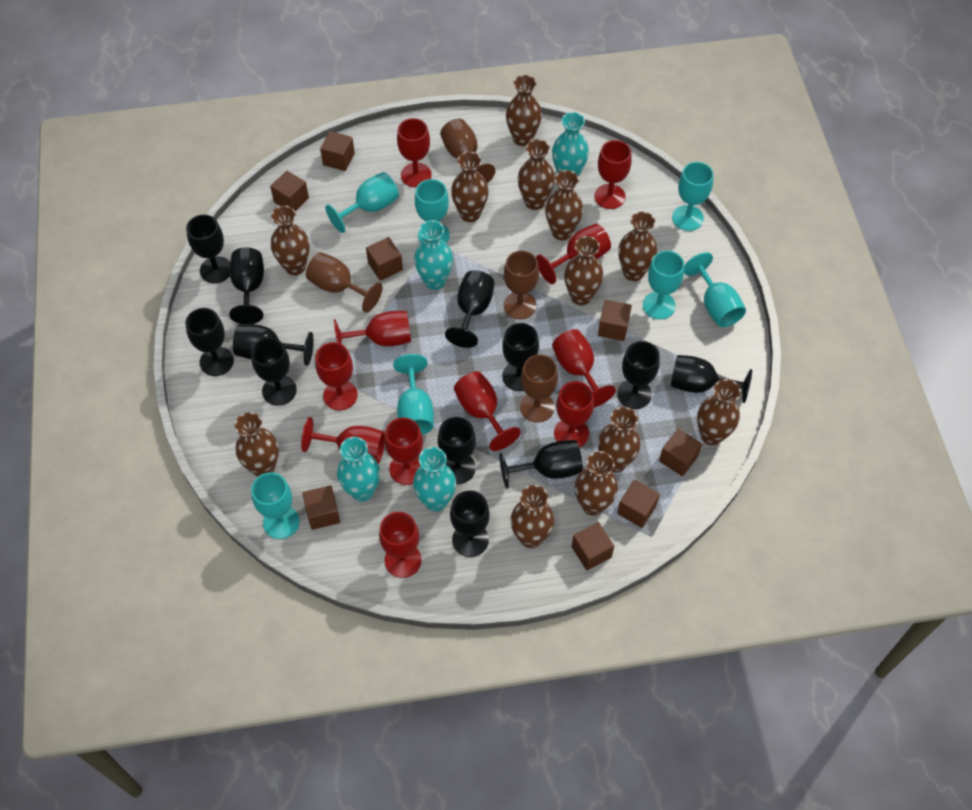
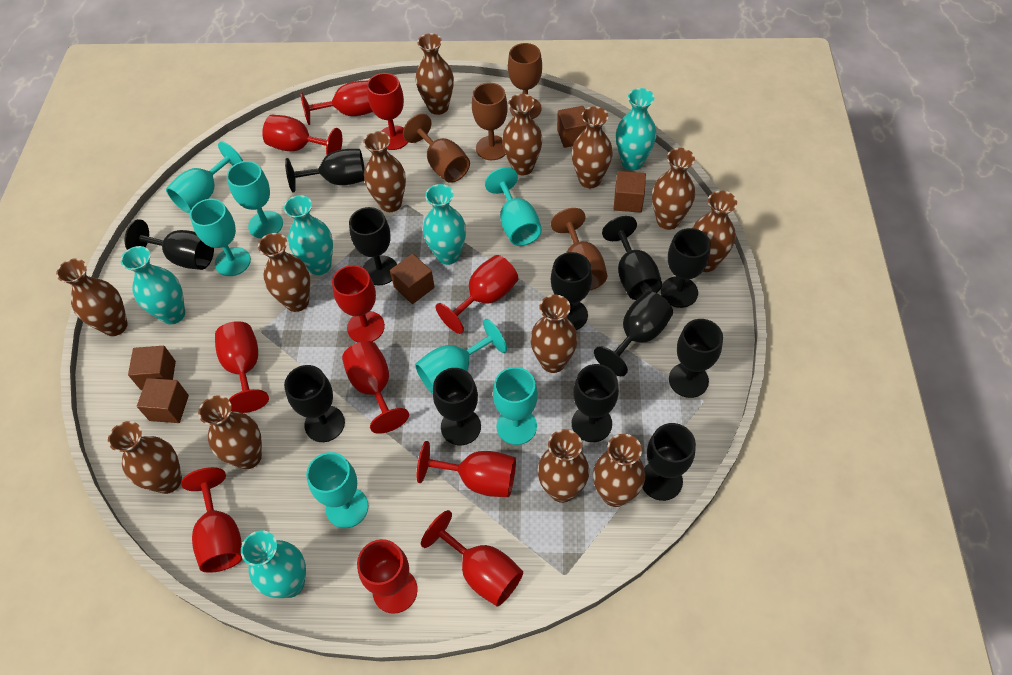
brown cube: [270,171,309,211] [302,485,340,530] [320,131,355,171] [366,237,403,281] [572,522,614,570] [598,300,632,341] [617,480,660,528] [659,429,702,476] = 8 -> [128,346,176,390] [137,378,189,423] [390,254,435,304] [557,106,586,148] [614,171,646,213] = 5
brown vase: [235,412,279,477] [271,206,310,275] [451,152,489,222] [506,75,542,146] [510,485,555,548] [518,139,555,210] [545,170,583,240] [564,236,603,305] [575,451,618,516] [598,407,640,473] [618,211,657,281] [697,379,741,445] = 12 -> [56,258,128,336] [108,421,182,494] [198,396,262,469] [258,233,310,312] [363,131,406,212] [416,33,454,115] [502,94,542,175] [530,295,578,373] [537,429,589,503] [572,106,613,189] [593,434,645,507] [652,148,695,230] [693,191,737,272] = 13
turquoise vase: [337,437,380,502] [413,447,456,512] [414,220,453,290] [552,112,589,177] = 4 -> [121,246,185,324] [241,530,306,598] [284,195,333,275] [423,184,466,265] [616,88,657,170] = 5

